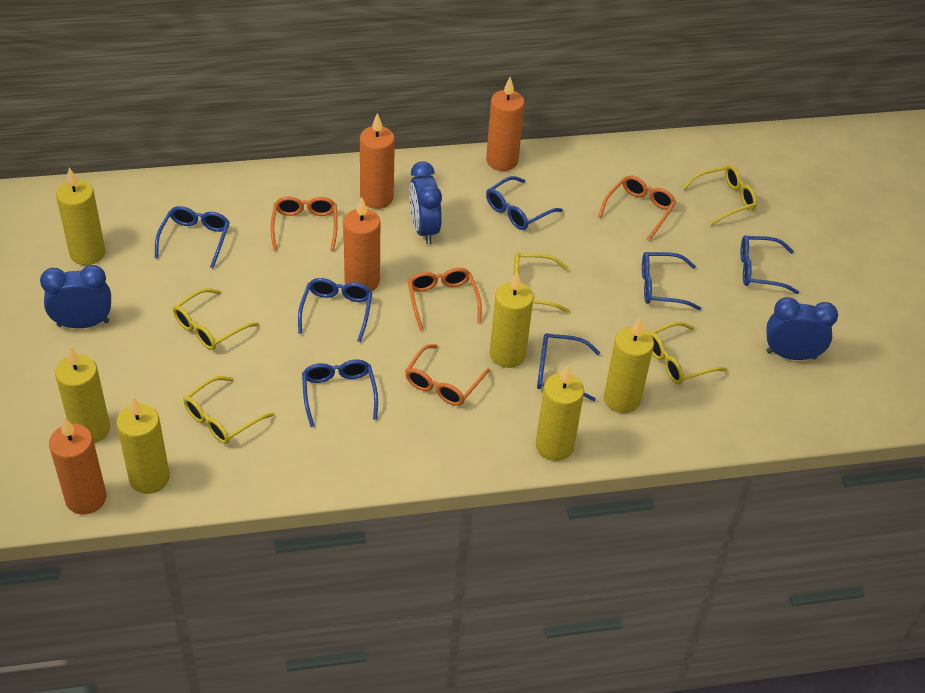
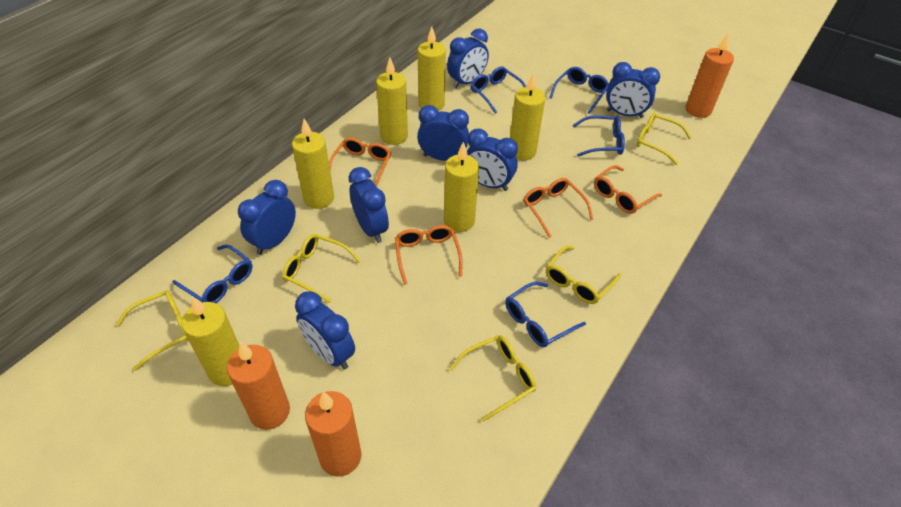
blue clock: [40,265,111,328] [409,161,442,244] [766,297,838,360] = 3 -> [238,180,296,255] [295,291,355,370] [349,167,389,243] [417,105,469,161] [447,28,489,88] [467,129,518,191] [606,62,660,118] = 7
blue glasses: [155,206,230,268] [298,278,373,342] [302,360,378,427] [486,176,563,230] [537,333,600,401] [642,252,701,310] [740,235,799,294] = 7 -> [172,245,253,303] [471,67,526,114] [505,281,586,348] [549,67,609,114] [573,116,625,157] = 5
orange candle: [49,417,106,515] [343,197,380,291] [360,113,395,209] [486,77,525,171] = 4 -> [227,342,290,430] [305,391,362,476] [686,33,734,118] = 3

